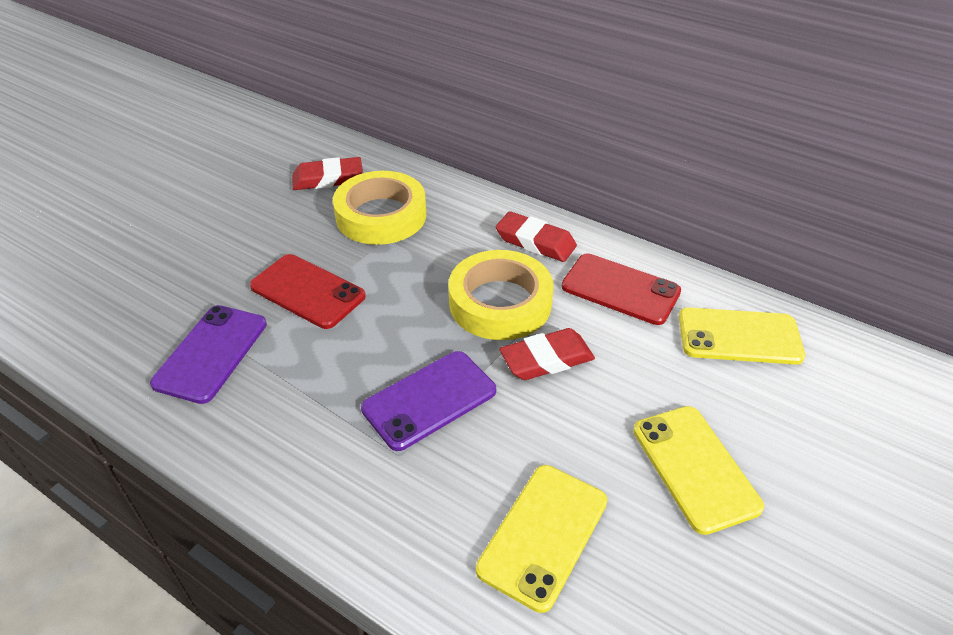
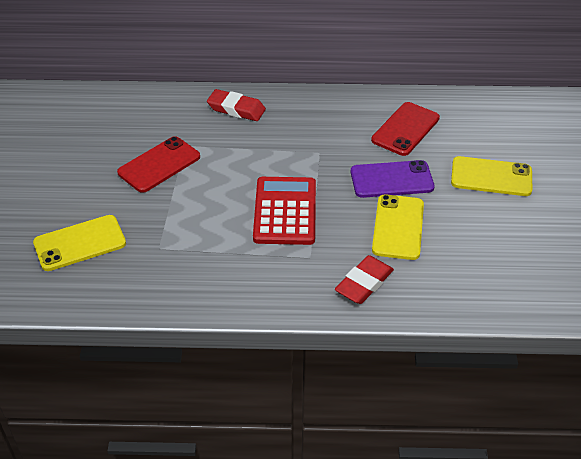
purple phone: [150,305,267,404] [361,351,496,451] = 2 -> [350,160,435,198] = 1
red calculator: none = 0 -> [253,177,316,245] = 1
red eraser: [292,157,363,190] [496,211,577,262] [499,328,595,380] = 3 -> [207,89,266,121] [335,255,394,304] = 2
yellow tape: [333,171,426,245] [448,250,553,340] = 2 -> none = 0

